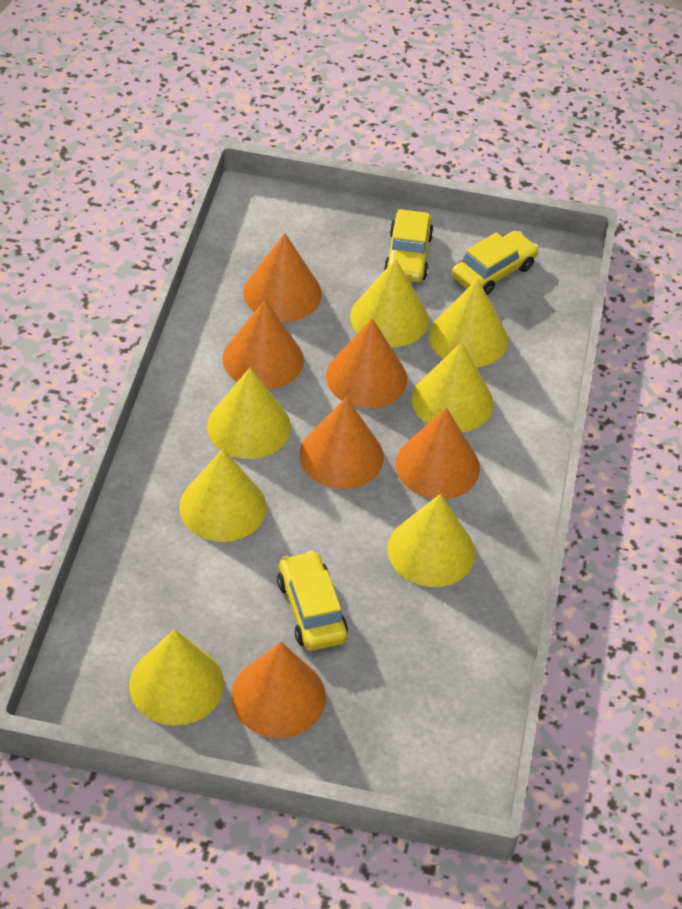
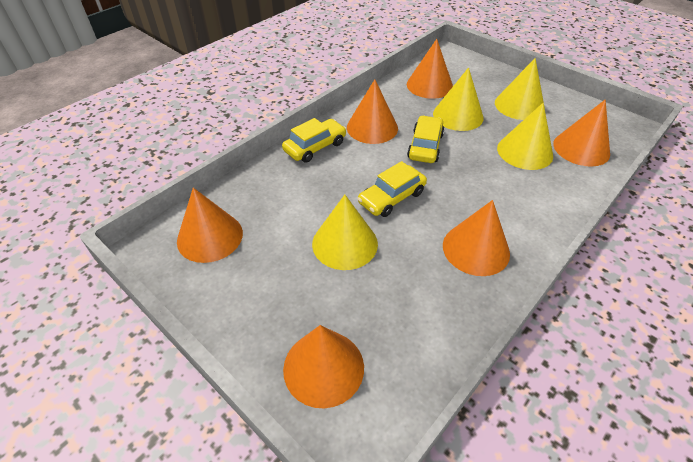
yellow cone: [129,629,224,726] [179,449,267,542] [207,368,291,459] [350,259,429,347] [387,494,475,587] [412,342,493,432] [429,279,508,367] = 7 -> [312,195,378,270] [433,67,484,131] [495,58,545,120] [497,103,553,170] = 4

